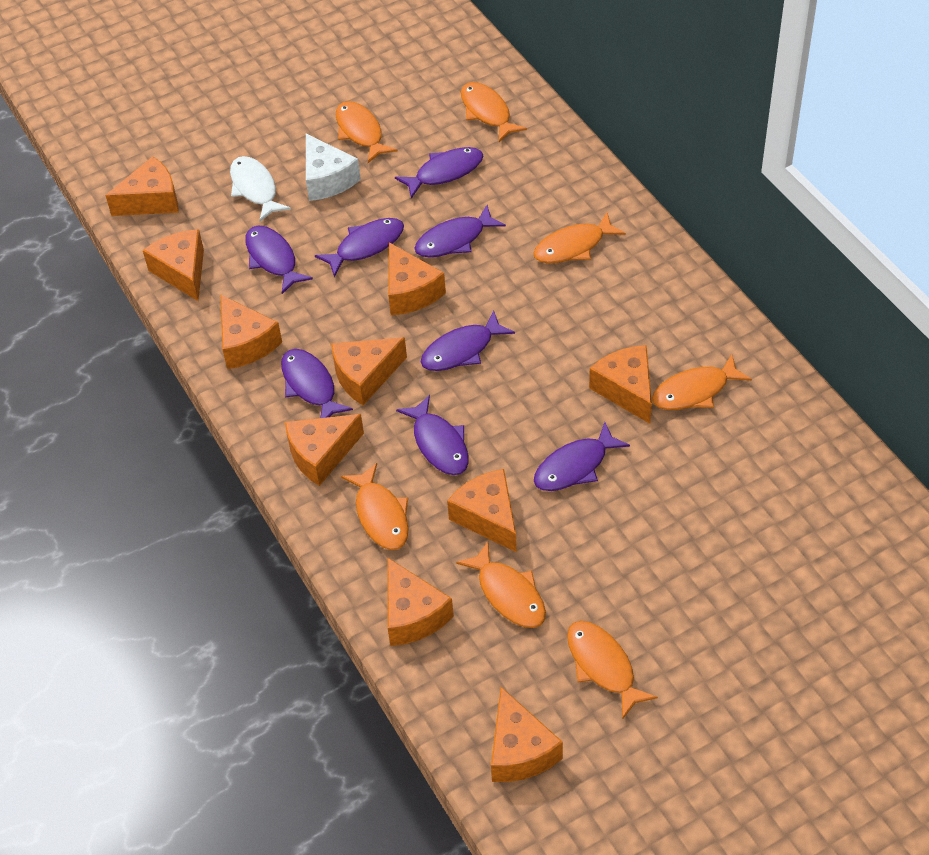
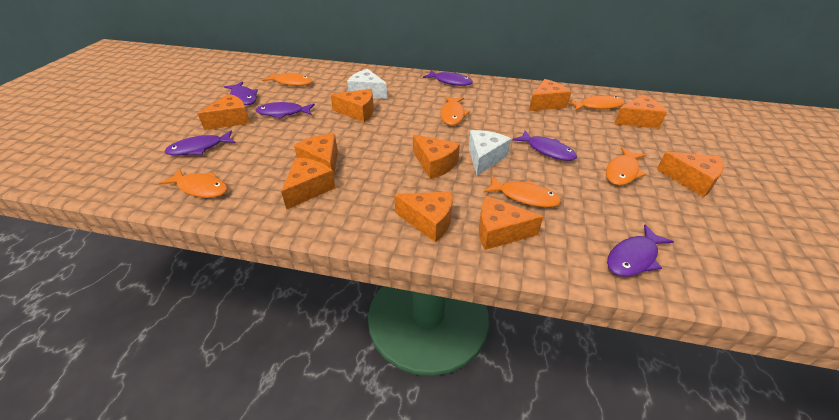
orange fish: [336,101,397,163] [341,463,409,550] [456,542,546,628] [461,82,527,142] [533,213,626,263] [567,621,658,720] [652,354,752,410] = 7 -> [159,168,228,198] [262,73,313,86] [441,97,470,126] [484,176,561,207] [569,95,625,111] [606,147,646,185] = 6
purple fish: [245,225,313,294] [281,349,353,418] [315,218,404,277] [395,147,483,199] [396,395,469,475] [414,205,506,258] [421,311,515,371] [534,422,630,491] = 8 -> [165,131,235,156] [224,81,258,105] [256,102,315,119] [423,70,473,86] [512,130,577,161] [607,225,674,277] = 6
white cheese: [306,134,361,201] = 1 -> [347,69,387,99] [469,130,511,176] = 2
white fish: [230,156,291,221] = 1 -> none = 0

